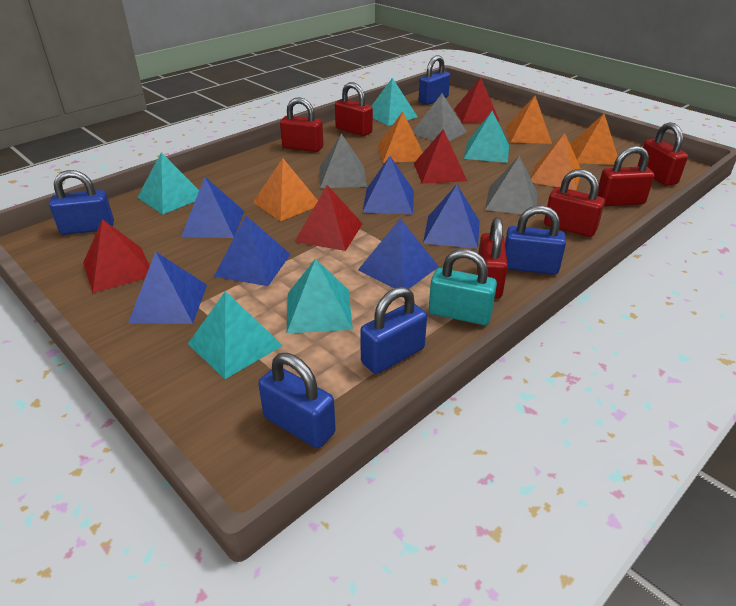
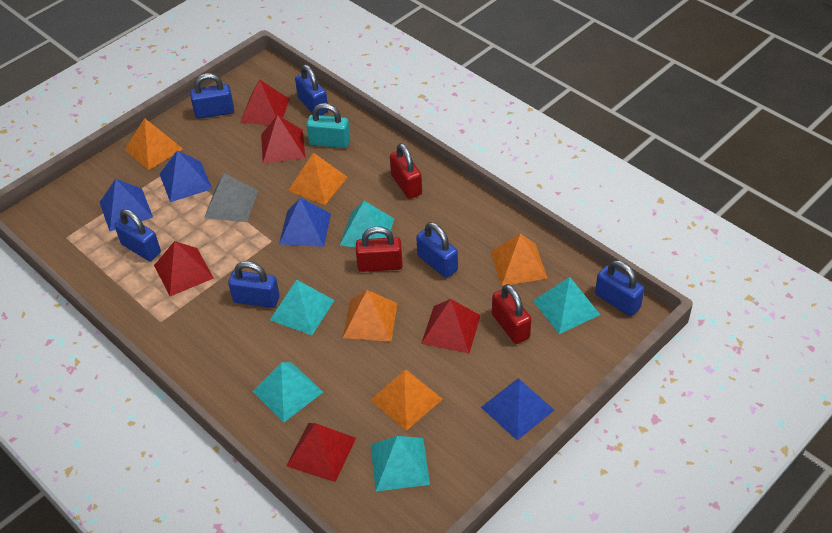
blue padlock: [49,170,114,235] [258,353,336,448] [360,287,427,374] [419,55,450,105] [505,205,566,275] = 5 -> [114,209,161,261] [190,73,234,119] [228,261,280,308] [295,65,328,115] [416,222,458,278] [595,260,644,316] = 6
blue pyramid: [128,251,207,324] [181,177,244,238] [214,216,291,286] [358,218,439,289] [363,156,414,214] [423,184,480,249] = 6 -> [99,179,153,231] [160,150,212,202] [279,198,331,247] [481,379,554,440] = 4
grey pyramid: [319,133,367,188] [413,94,467,141] [485,156,537,216] = 3 -> [204,173,258,222] = 1
red padlock: [280,97,323,152] [335,82,373,136] [477,217,508,298] [544,169,605,237] [597,146,654,206] [637,122,688,186] = 6 -> [356,226,403,272] [390,143,422,199] [492,284,531,344] = 3
red pyramid: [83,219,150,293] [295,185,363,251] [414,129,467,184] [454,77,500,123] = 4 -> [154,241,214,296] [240,79,290,125] [261,115,305,163] [286,423,356,482] [421,299,481,354] = 5

